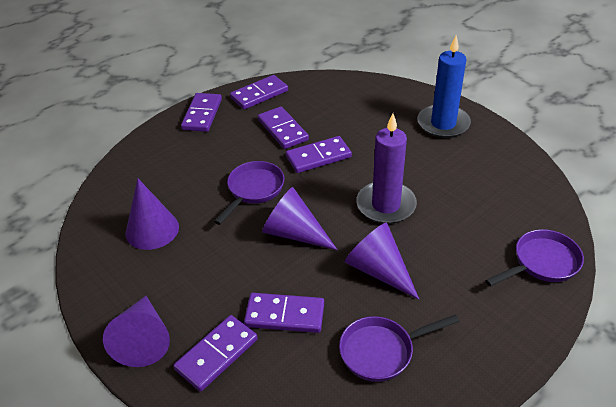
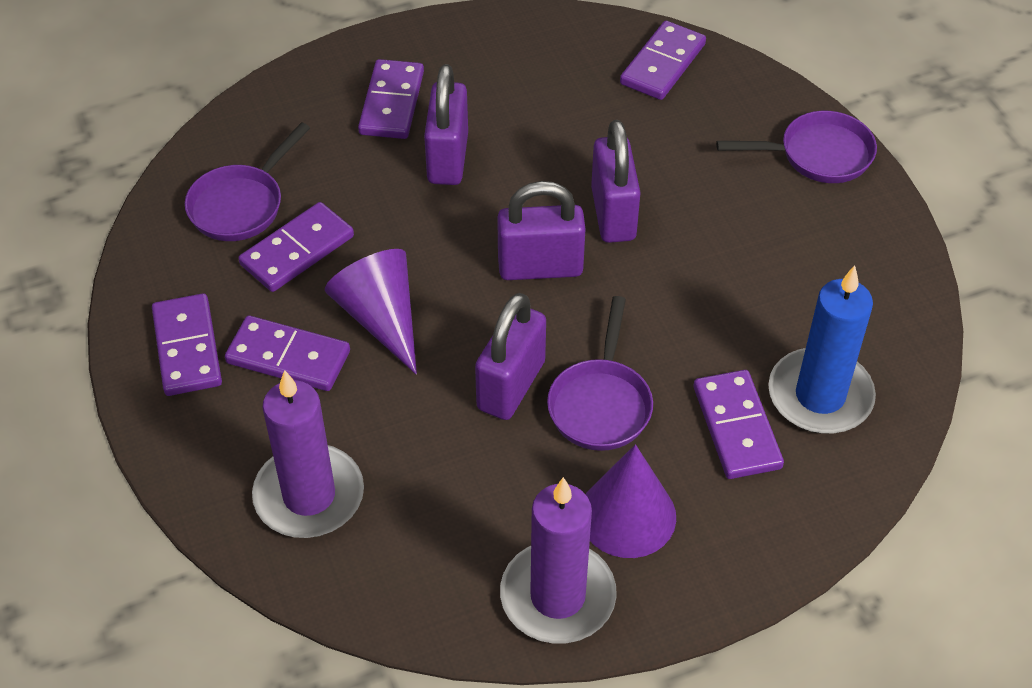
purple candle: [356,114,417,224] = 1 -> [252,370,364,538] [500,477,617,644] = 2
purple cone: [103,296,170,367] [126,178,179,250] [262,187,338,250] [345,223,419,299] = 4 -> [325,249,417,374] [585,444,676,558] = 2
purple padlock: none = 0 -> [424,64,468,185] [475,293,546,420] [497,181,585,280] [591,120,641,243] = 4

